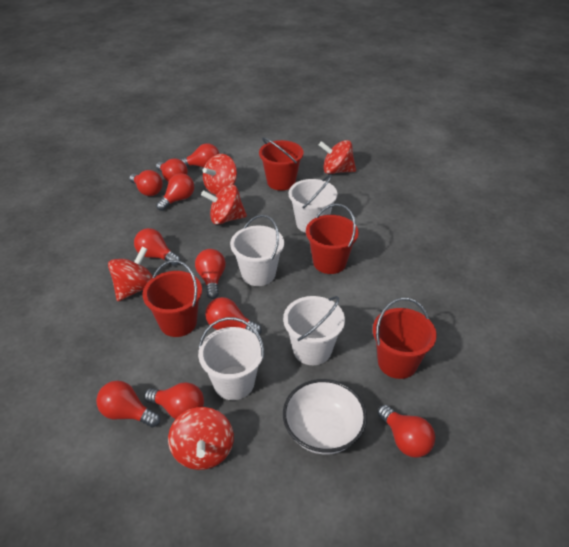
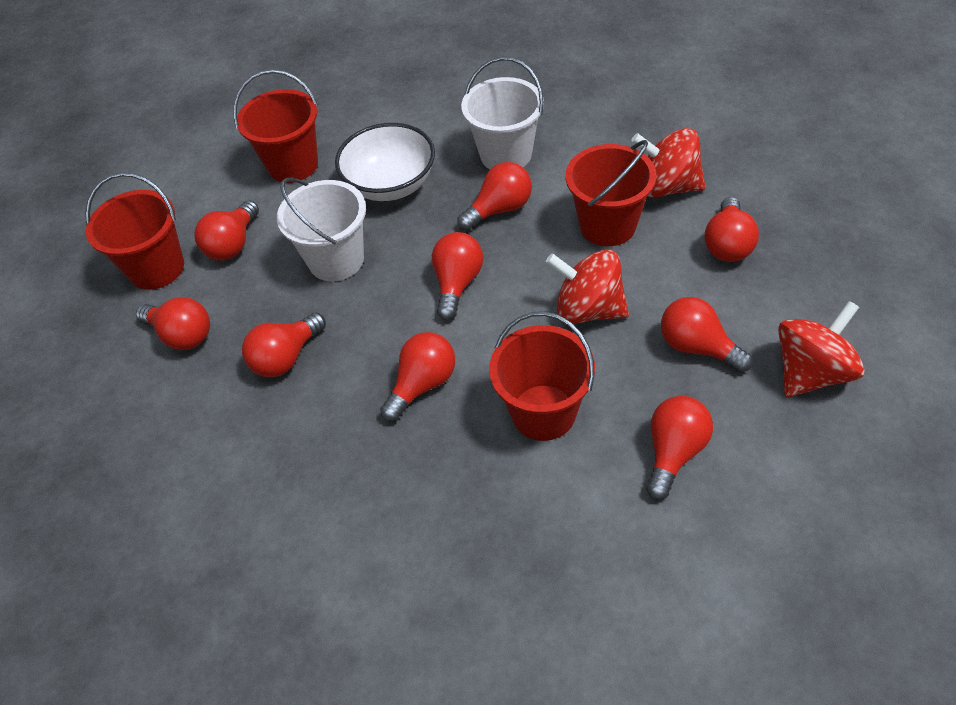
red light bulb: [96,381,160,427] [129,170,163,196] [134,228,180,266] [144,382,204,419] [156,158,188,182] [156,173,194,211] [179,143,219,168] [195,249,226,299] [205,297,261,334] [378,405,435,458] = 10 -> [136,297,210,350] [195,200,259,260] [242,312,326,378] [380,332,455,422] [432,232,483,320] [458,162,532,231] [646,396,713,500] [661,297,753,373] [705,197,759,262] = 9
red spinning top: [108,246,153,301] [168,407,234,470] [201,185,247,225] [202,154,237,195] [319,140,356,174] = 5 -> [546,249,629,324] [631,128,706,198] [778,301,865,397] = 3
white bucket: [198,317,264,400] [230,215,284,286] [283,296,345,365] [289,174,337,233] = 4 -> [277,178,366,281] [461,57,544,169] = 2

